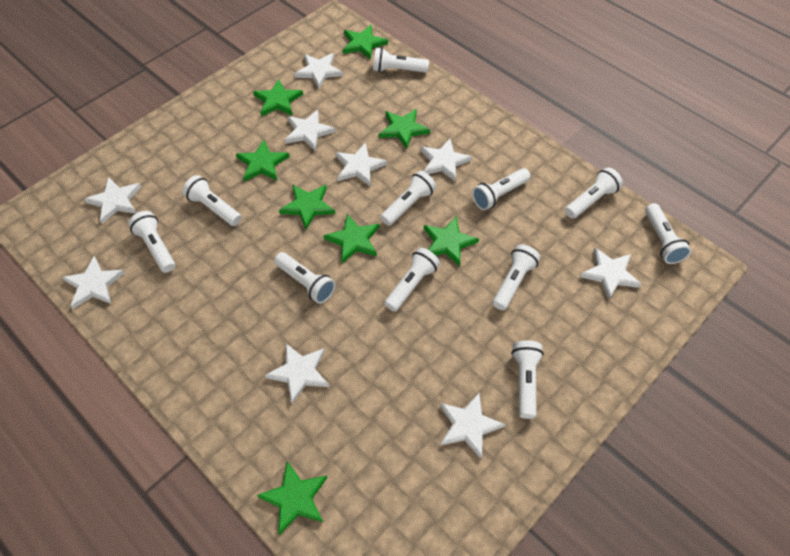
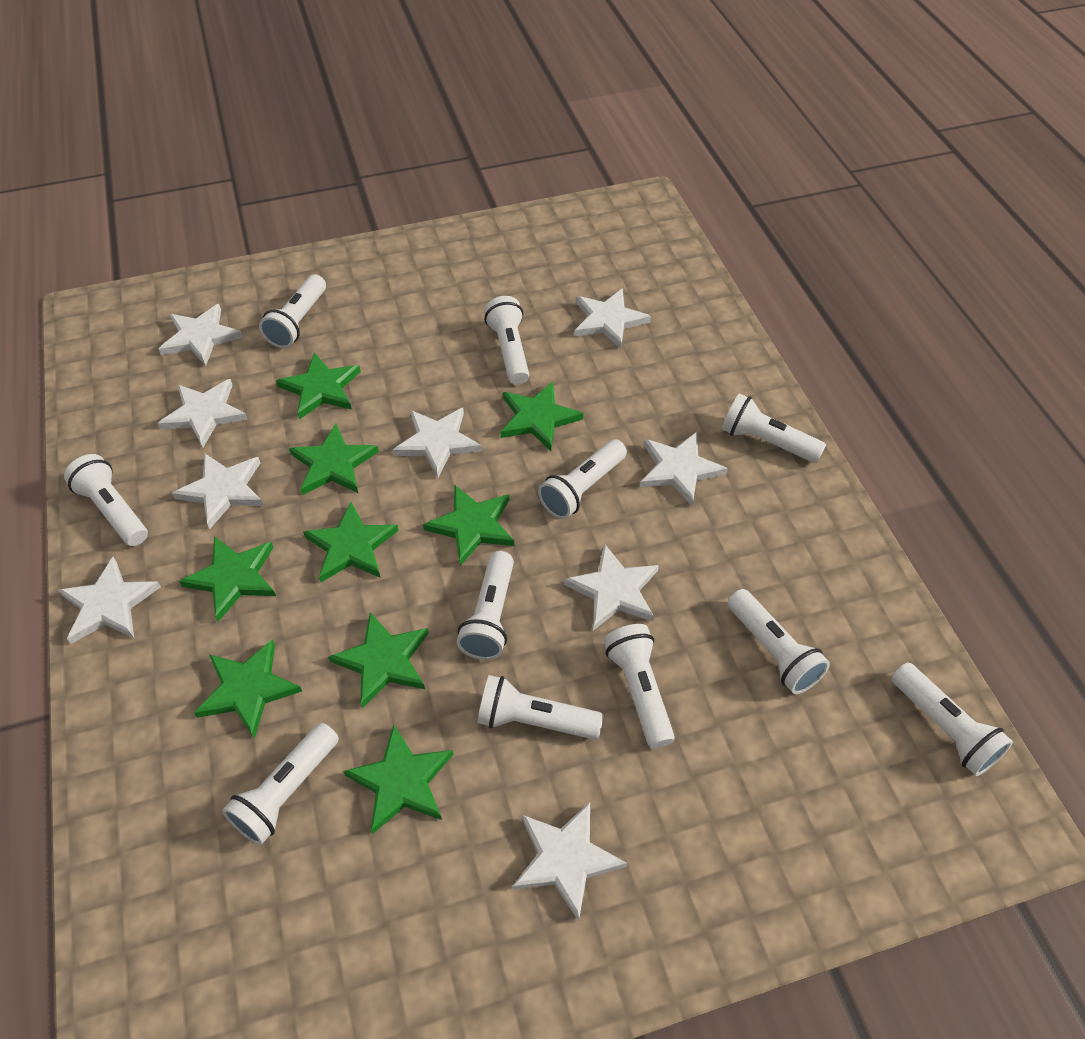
green star: [236,140,290,181] [253,79,303,116] [257,461,327,535] [279,185,335,230] [324,214,379,263] [343,25,388,60] [379,109,430,149] [424,216,479,266] = 8 -> [179,536,276,622] [194,639,302,738] [276,352,361,419] [289,424,379,495] [303,502,399,582] [328,612,428,708] [343,725,453,834] [423,485,514,566] [500,382,583,451] = 9

